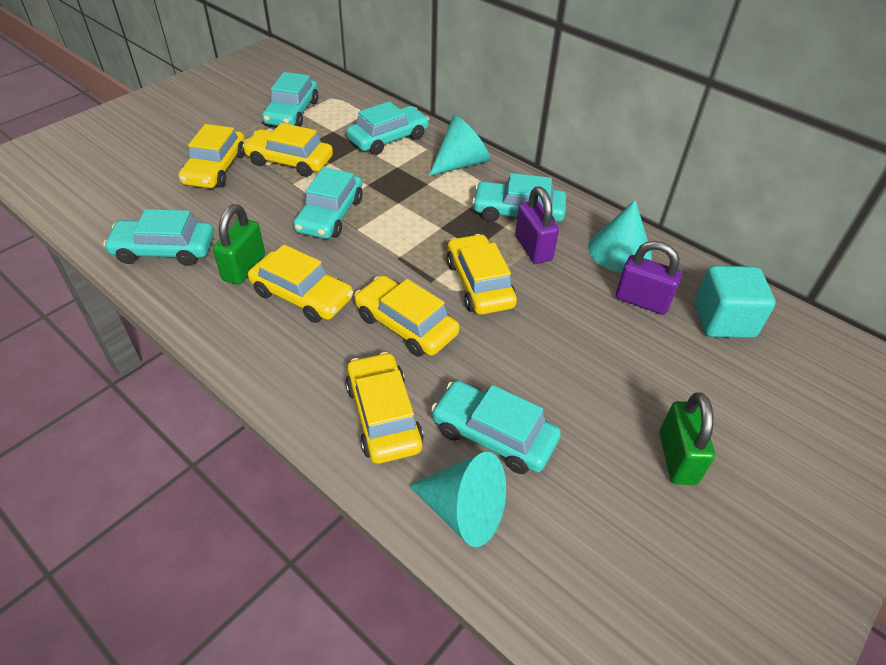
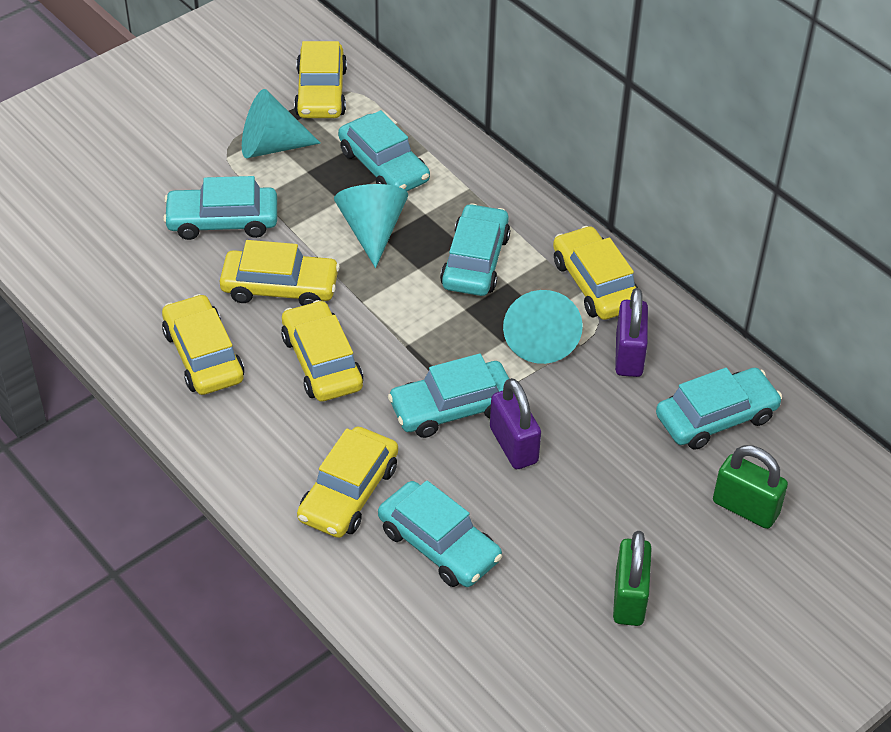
turquoise cube: [695,265,776,338] = 1 -> none = 0

